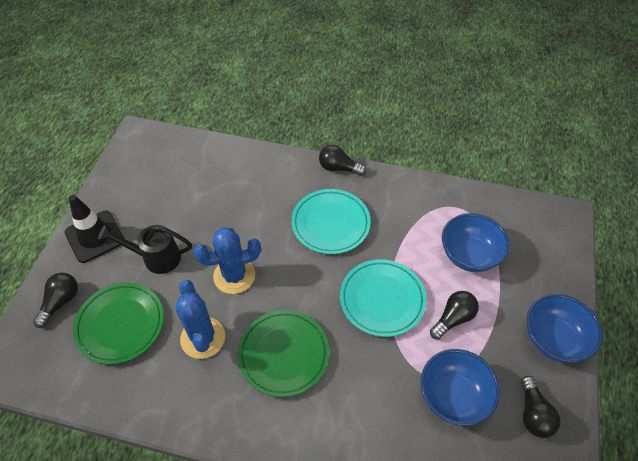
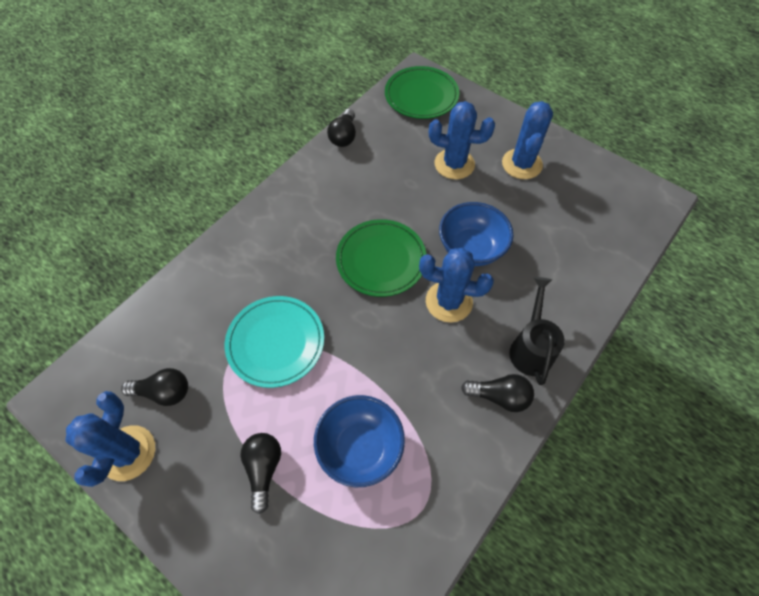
black traffic cone: [65,195,124,263] = 1 -> none = 0
blue bowl: [421,349,500,426] [442,213,510,272] [526,294,603,363] = 3 -> [314,395,405,487] [439,202,514,266] = 2
blue cactus: [176,280,225,359] [194,227,261,294] = 2 -> [66,391,155,487] [419,248,494,323] [429,101,495,179] [502,101,553,179] = 4
turquoise plate: [291,189,371,254] [340,259,426,337] = 2 -> [225,296,324,388] = 1

